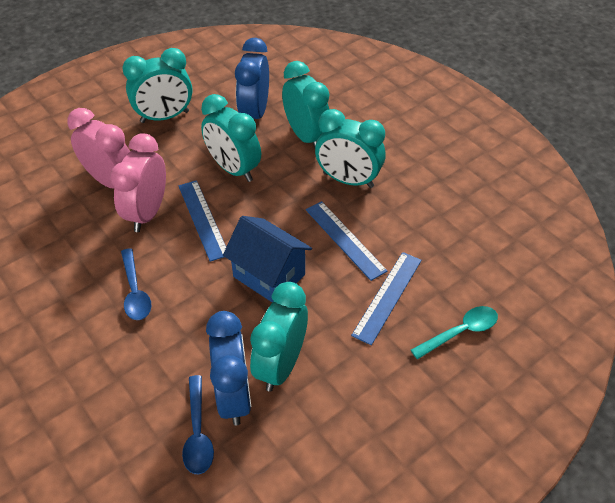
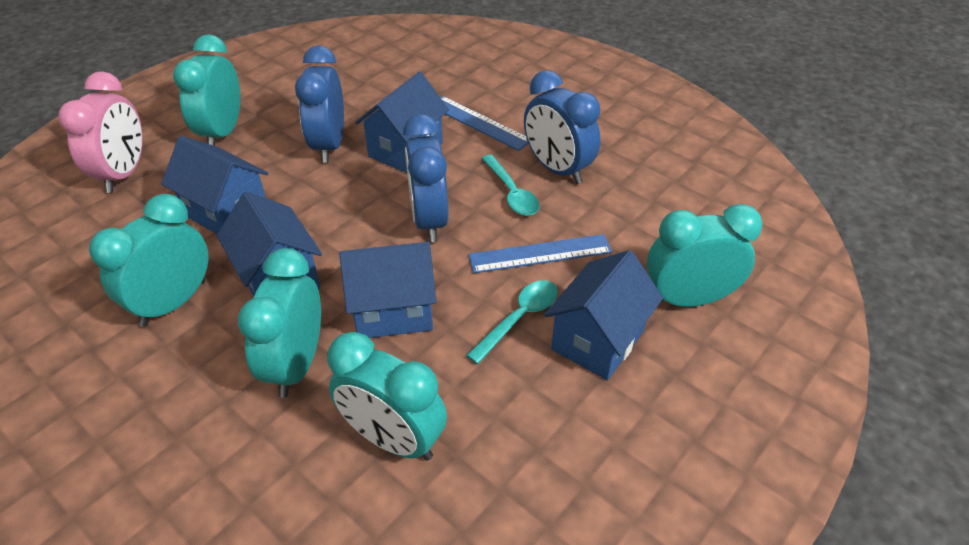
blue clock: [206,311,251,426] [235,37,269,119] = 2 -> [295,45,344,163] [403,114,449,242] [524,70,601,184] = 3
blue house: [223,216,312,302] = 1 -> [161,136,268,234] [216,192,322,296] [339,242,436,338] [355,72,449,173] [544,250,663,380] = 5
blue ruler: [179,180,226,262] [306,201,387,281] [351,252,422,345] = 3 -> [440,96,529,151] [468,234,612,273] = 2
blue spoon: [121,248,151,320] [182,375,214,474] = 2 -> none = 0
pink clock: [67,108,130,189] [110,133,166,232] = 2 -> [59,71,143,193] = 1
turquoise spoon: [411,306,498,359] = 1 -> [466,280,558,364] [482,155,540,216] = 2

